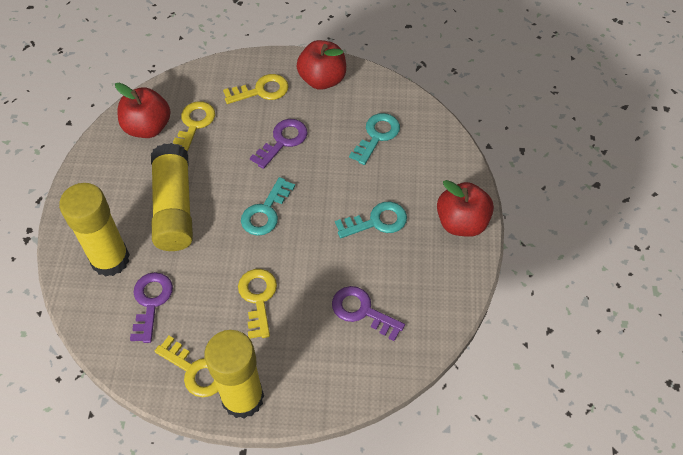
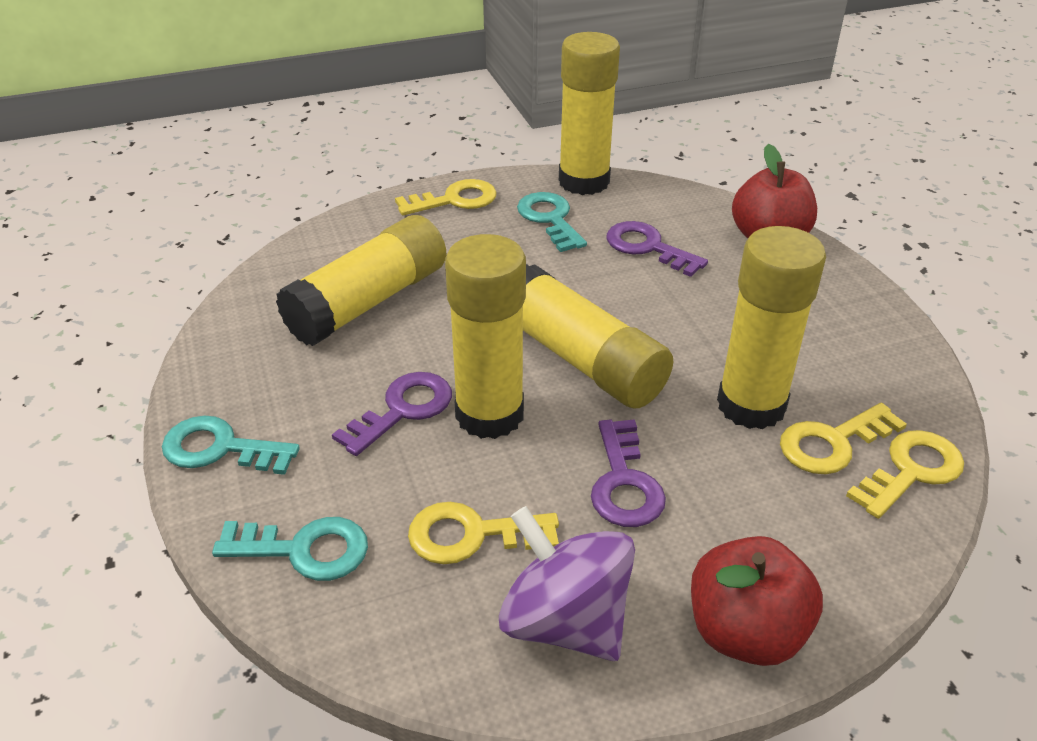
purple spinning top: none = 0 -> [499,506,635,661] = 1
red apple: [115,83,170,138] [297,40,346,90] [437,180,494,237] = 3 -> [691,536,823,666] [732,144,817,238] = 2
yellow glue stick: [59,183,130,277] [151,143,193,251] [204,330,264,419] = 3 -> [276,215,446,346] [445,234,526,439] [523,264,673,409] [559,32,620,195] [717,226,826,429] = 5

